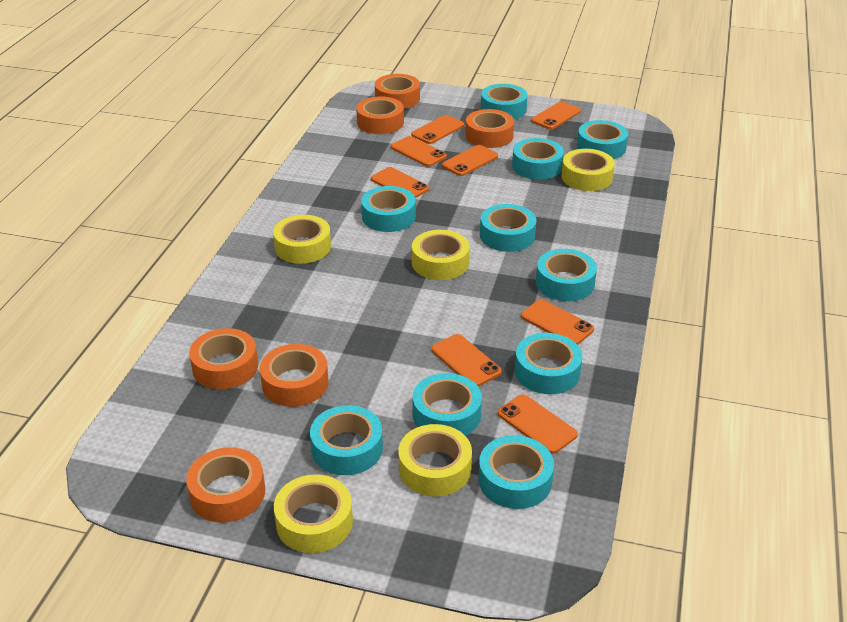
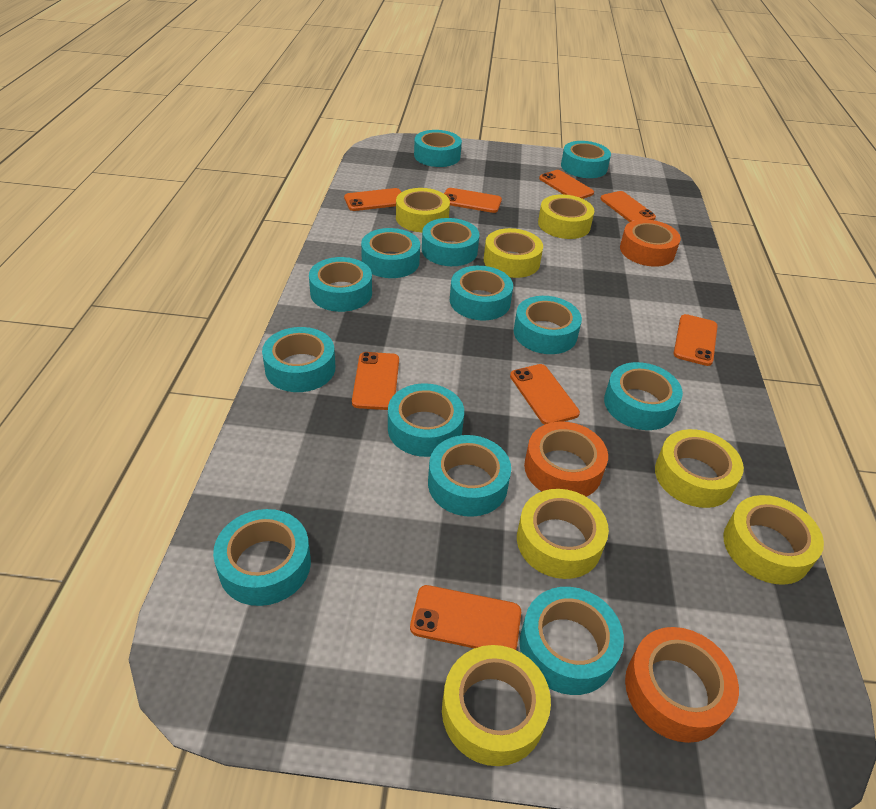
orange tape: [186,447,265,523] [189,328,258,389] [260,344,329,407] [356,97,404,134] [375,74,420,109] [465,109,514,148] = 6 -> [524,421,608,497] [620,219,681,267] [625,627,739,743] = 3
turquoise tape: [310,405,383,475] [361,186,416,232] [412,373,482,436] [478,435,554,509] [480,204,536,252] [481,84,528,119] [512,138,564,180] [515,333,583,394] [536,249,597,301] [577,120,628,159] = 10 -> [213,509,311,606] [262,327,335,392] [309,257,372,312] [361,228,420,278] [388,383,464,457] [414,130,462,167] [422,218,479,266] [428,435,511,517] [450,266,513,320] [513,296,582,354] [519,587,624,695] [561,141,611,178] [604,362,683,430] = 13
yellow tape: [273,215,331,264] [274,474,353,553] [398,424,472,496] [412,230,470,280] [561,149,615,191] = 5 -> [396,188,450,232] [442,645,551,766] [484,228,543,278] [517,489,609,579] [538,194,594,239] [655,429,744,508] [723,495,824,585] = 7

